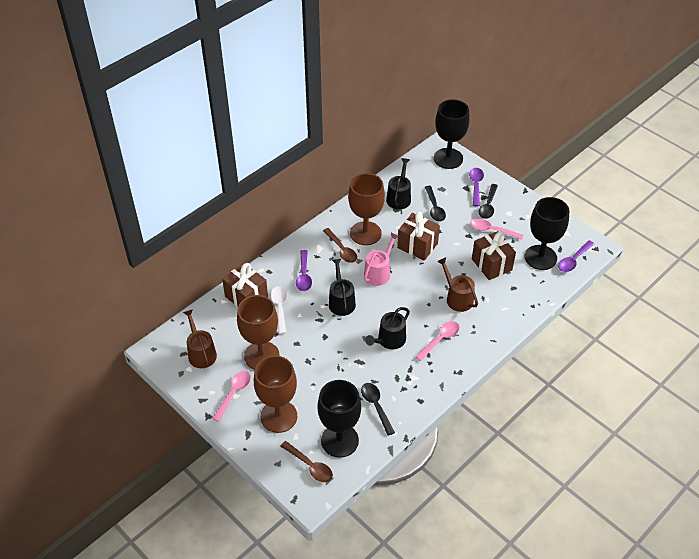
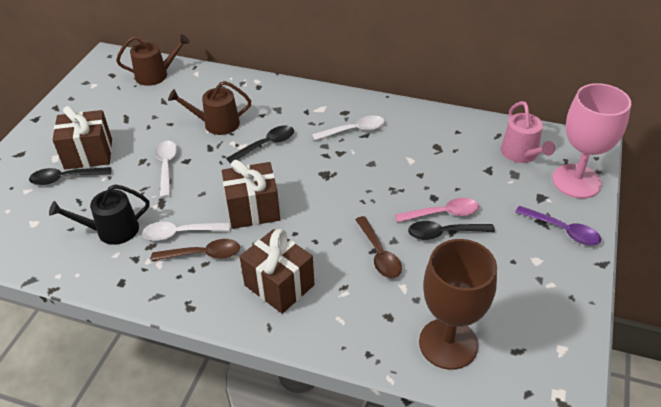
black goblet: [317,380,361,458] [434,99,470,169] [525,197,569,270] = 3 -> none = 0
black watering can: [329,259,356,316] [365,307,410,349] [386,158,411,210] = 3 -> [49,184,149,245] = 1
brown goblet: [237,295,280,370] [254,356,297,433] [348,173,385,245] = 3 -> [419,239,497,370] = 1
pink goblet: none = 0 -> [552,83,631,198] = 1
pink spoon: [212,371,251,422] [415,321,459,361] [471,219,523,240] = 3 -> [395,198,479,222] = 1
purple spoon: [296,250,312,291] [469,168,484,206] [558,240,594,272] = 3 -> [515,206,601,245] = 1
white spoon: [271,286,287,334] = 1 -> [142,222,229,241] [155,141,177,198] [312,115,385,140] = 3

